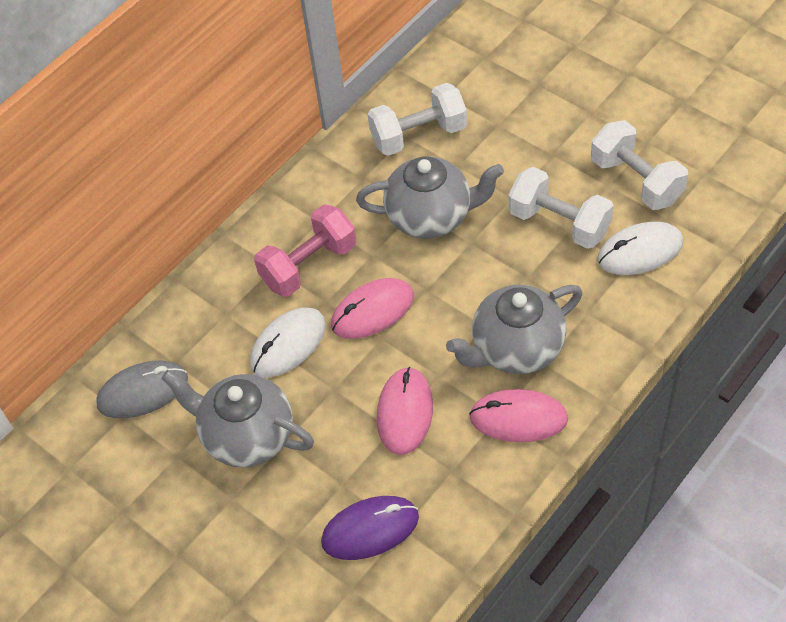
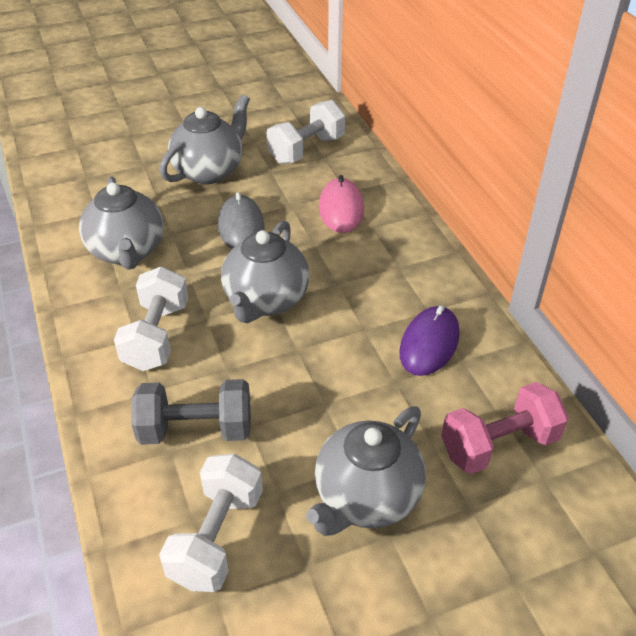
grey dumbbell: none = 0 -> [131,379,251,445] = 1
grey teapot: [161,370,314,467] [356,157,504,239] [446,285,583,374] = 3 -> [79,177,164,270] [160,94,250,184] [221,221,309,323] [306,406,426,536] = 4
pink mouse: [331,278,414,339] [377,367,433,455] [469,389,568,442] = 3 -> [319,175,364,233] = 1
white mouse: [250,307,326,377] [597,222,683,275] = 2 -> none = 0

